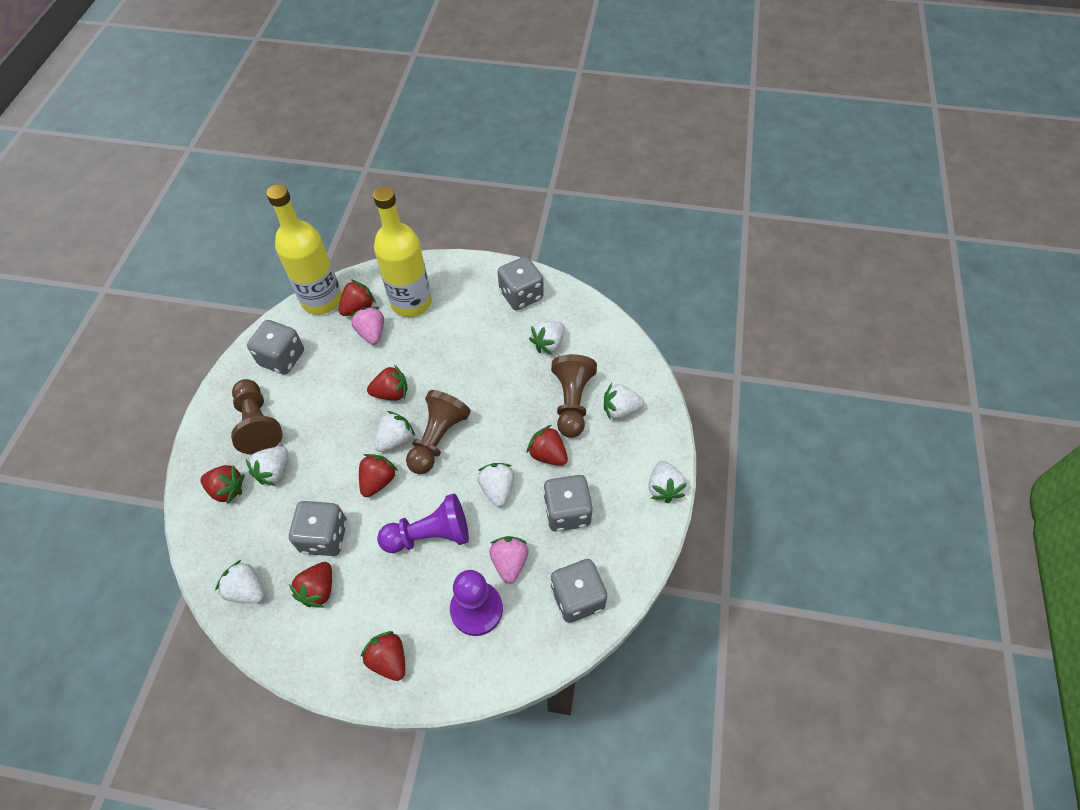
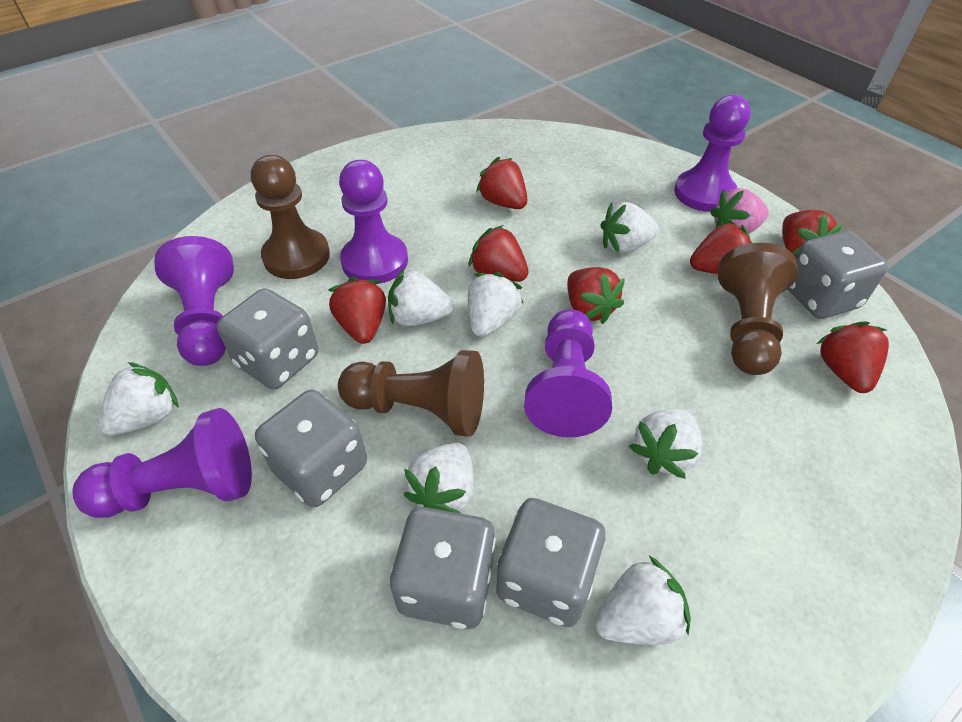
pink strawberry: [350,307,384,345] [489,536,528,584] = 2 -> [710,188,768,234] = 1
purple pawn: [377,493,469,553] [450,570,503,636] = 2 -> [73,408,252,518] [154,236,234,366] [339,160,408,284] [524,309,612,437] [674,95,751,212] = 5
yellow bottle: [266,184,342,315] [373,186,432,317] = 2 -> none = 0

